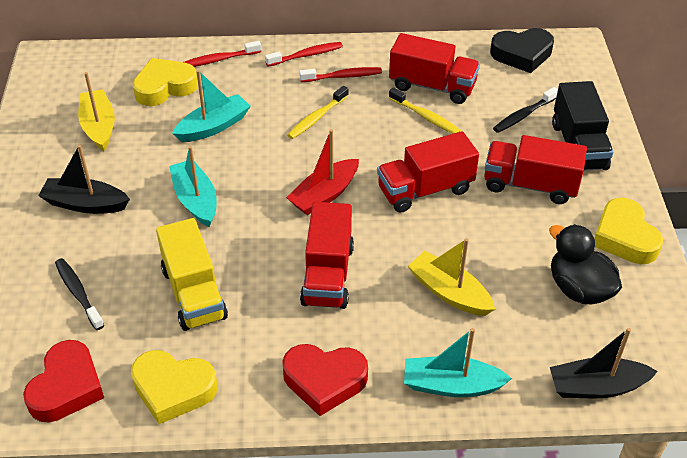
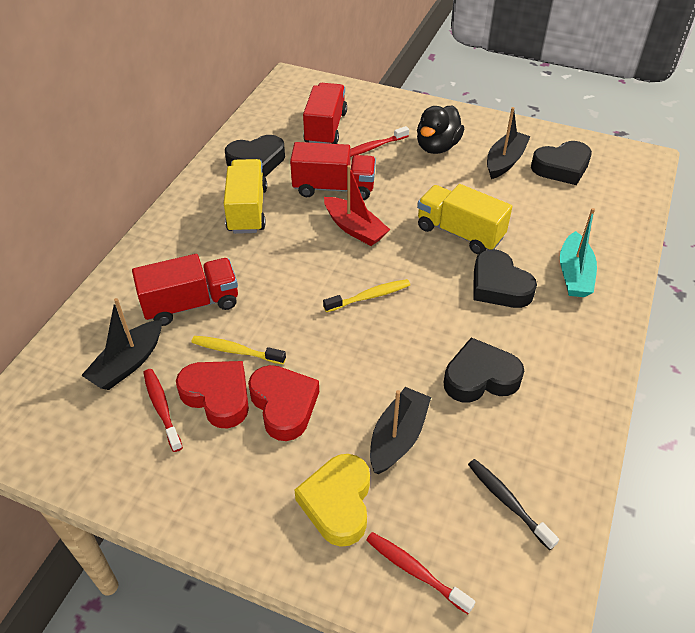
black boat: [38,145,130,214] [550,328,658,398] = 2 -> [81,298,162,390] [370,387,431,474] [487,107,531,179] = 3
black heart: [490,28,554,73] = 1 -> [225,135,285,177] [444,337,524,403] [474,249,537,308] [531,141,592,185] = 4
black toothbrush: [55,258,104,330] [493,87,558,133] = 2 -> [468,459,559,550] = 1
black truck: [552,81,613,170] = 1 -> none = 0
red truck: [300,202,354,309] [377,131,479,213] [389,33,480,104] [484,135,587,204] = 4 -> [132,254,238,326] [290,142,376,200] [303,83,347,144] = 3
turquoise boat: [169,146,217,227] [172,70,251,142] [404,328,512,397] = 3 -> [560,208,597,297] = 1
yellow boat: [78,72,115,151] [408,238,495,316] = 2 -> none = 0
yellow heart: [131,350,218,424] [133,58,198,106] [594,198,663,264] = 3 -> [294,454,370,547] = 1
yellow truck: [156,218,228,331] = 1 -> [224,159,267,234] [417,184,512,254] = 2

